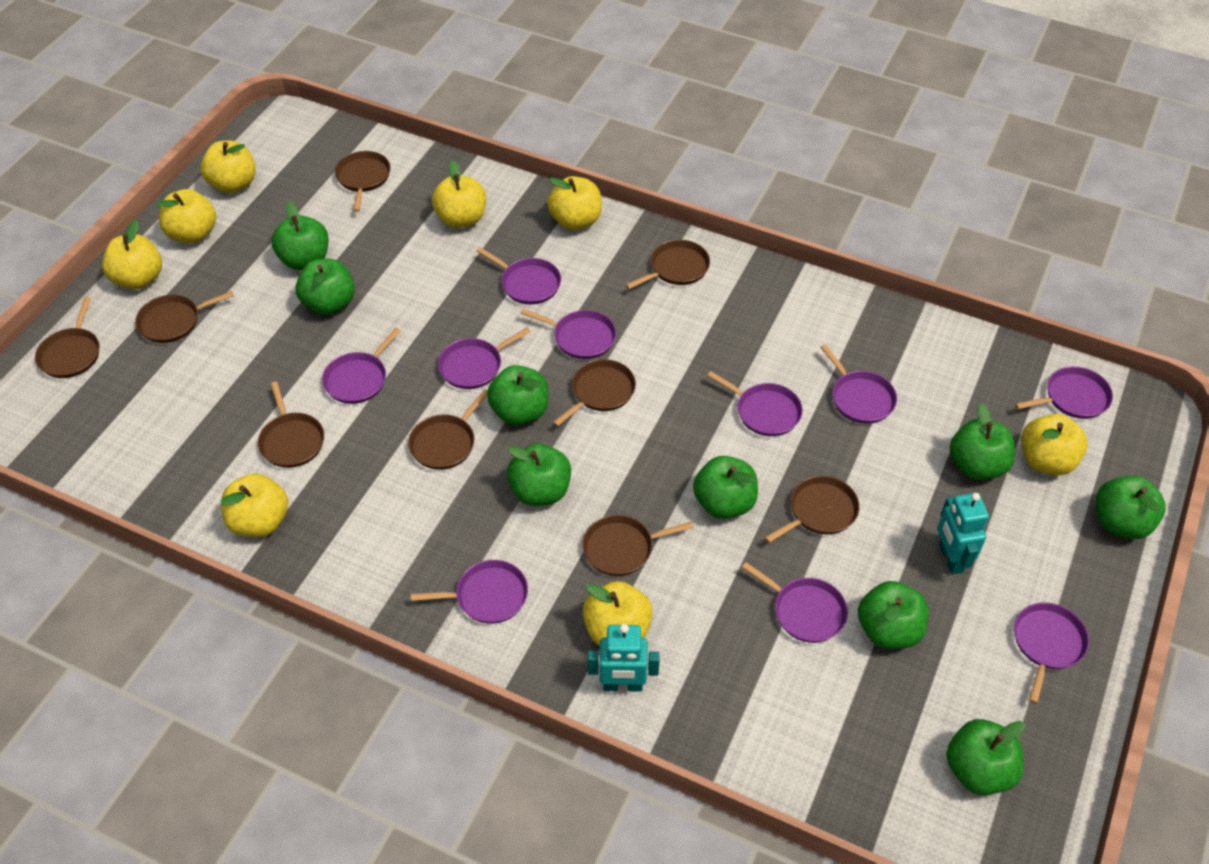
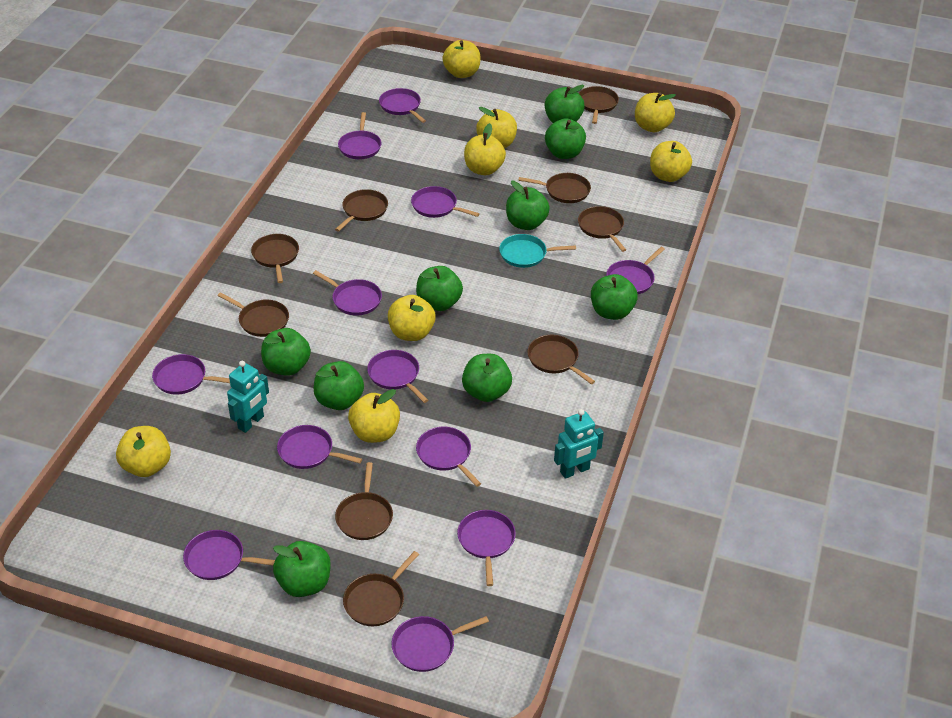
purple pan: [322,328,401,404] [411,560,528,624] [438,327,531,389] [477,247,561,304] [521,309,616,359] [707,371,803,436] [742,562,848,643] [820,344,897,424] [1014,602,1089,704] [1015,366,1113,419] = 10 -> [152,354,230,395] [183,530,275,580] [277,425,362,469] [313,270,382,316] [338,112,381,159] [367,350,428,403] [379,88,426,123] [391,616,489,672] [411,186,479,218] [416,427,481,487] [457,510,516,586] [606,247,665,294] = 12
turquoise pan: none = 0 -> [499,234,576,268] = 1

